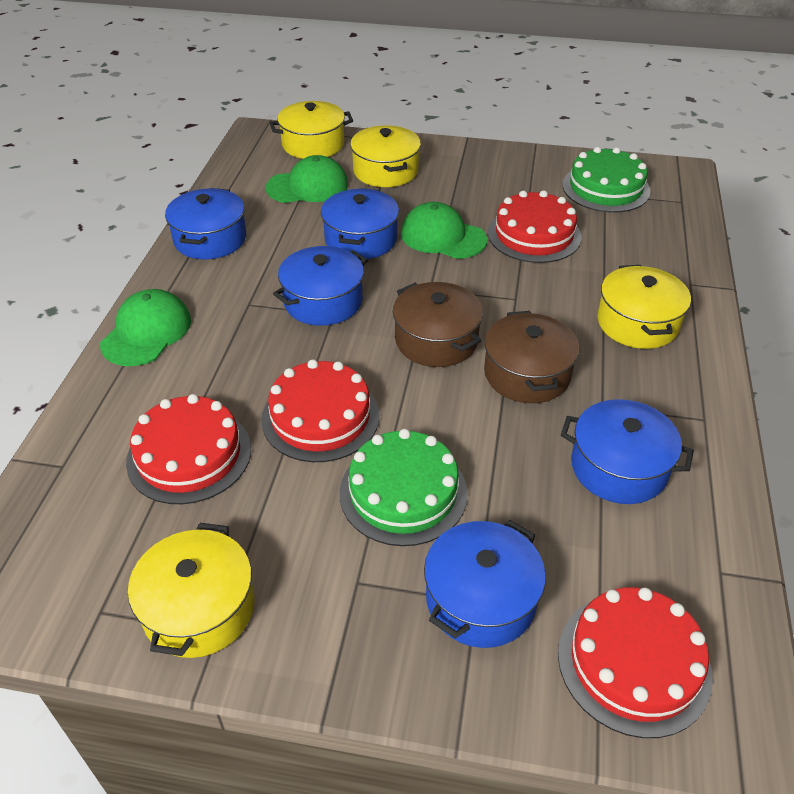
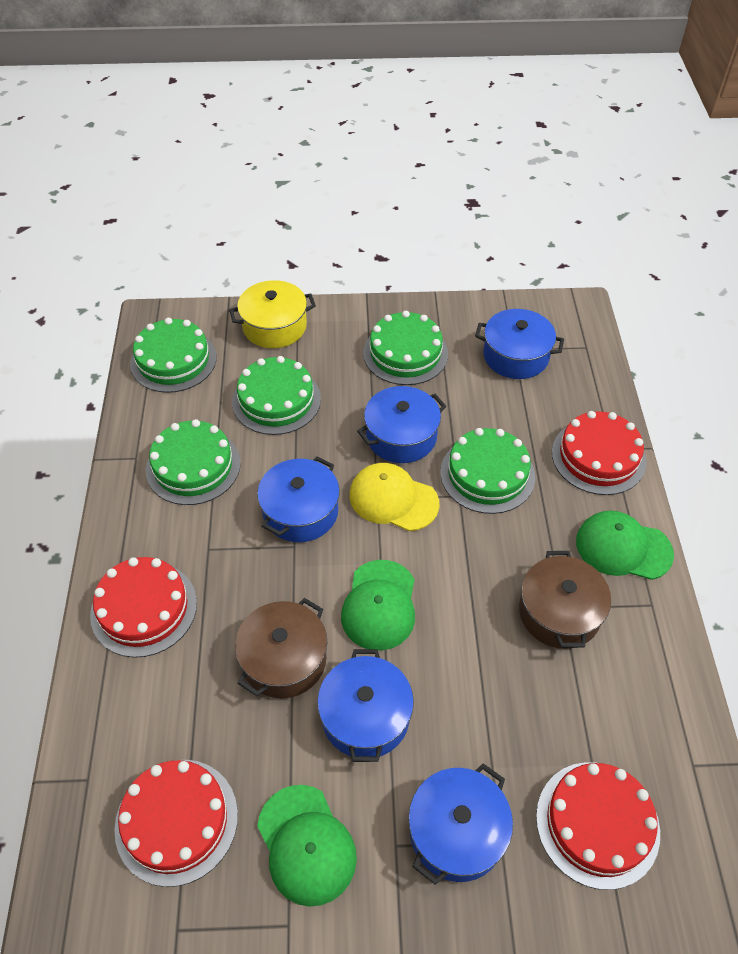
green cake: [340,429,468,546] [562,147,651,213] = 2 -> [130,318,217,393] [146,419,241,505] [232,356,321,435] [363,311,448,385] [440,428,535,514] = 5
yellow cap: none = 0 -> [349,463,439,531] = 1
yellow pot: [128,523,255,658] [270,101,353,159] [350,125,421,187] [597,265,691,349] = 4 -> [229,280,316,348] = 1

